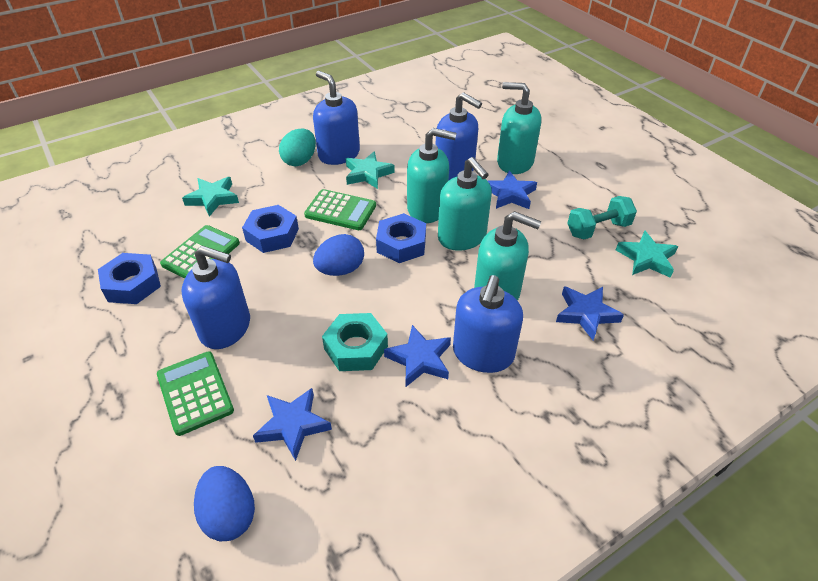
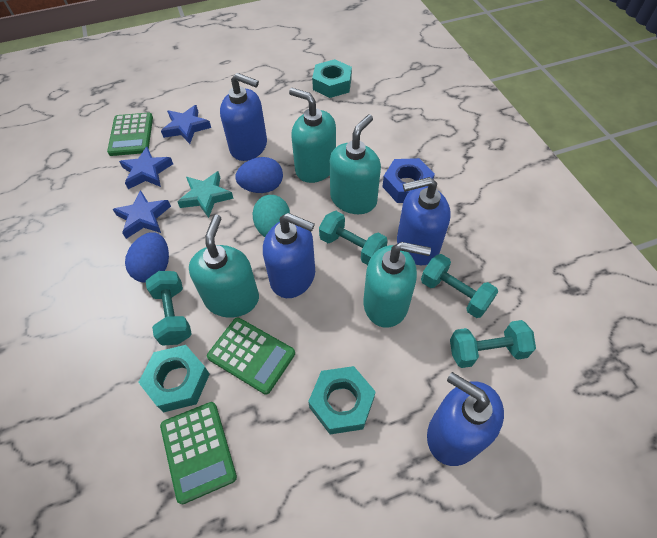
blue nut: [98,253,161,304] [242,205,299,253] [376,213,426,263] = 3 -> [382,158,435,203] = 1
blue star: [253,388,332,461] [384,325,451,387] [488,171,537,209] [556,286,624,340] = 4 -> [113,190,171,239] [119,147,173,189] [161,105,211,144] = 3
turquoise dumbbell: [567,196,637,239] = 1 -> [146,271,192,346] [319,211,388,265] [421,254,498,318] [450,320,536,368] = 4
turquoise nut: [322,313,388,371] = 1 -> [138,345,210,412] [308,366,376,434] [312,59,352,98] = 3
turquoise star: [182,177,239,217] [346,151,395,189] [616,230,678,278] = 3 -> [177,171,234,218] = 1

